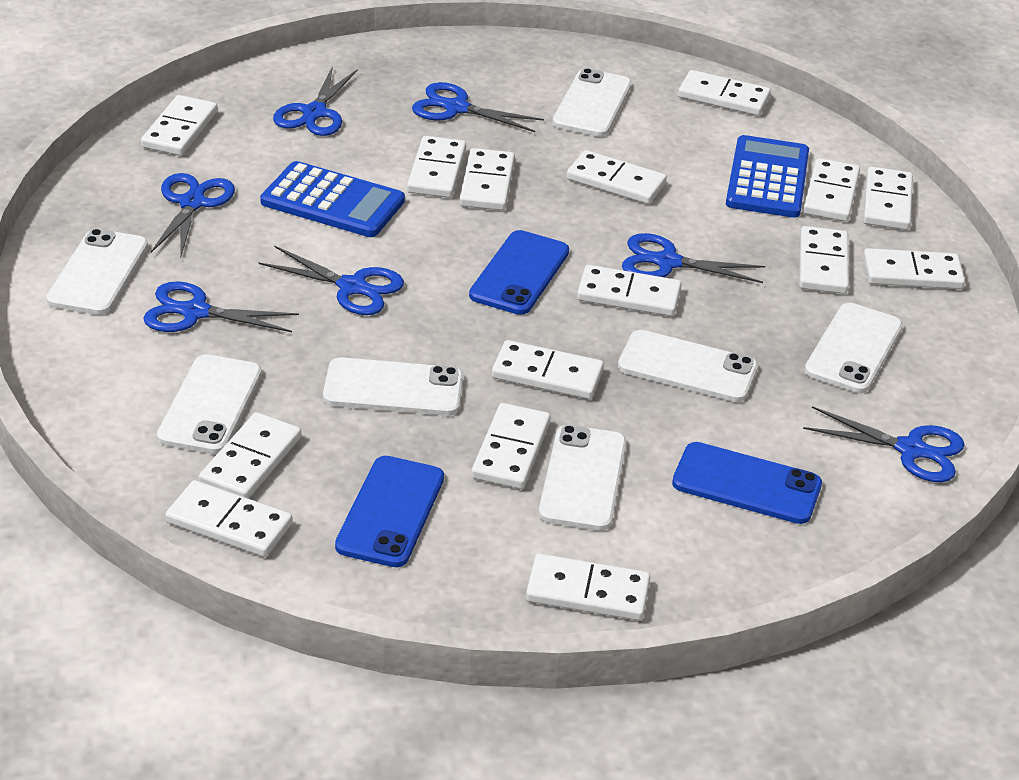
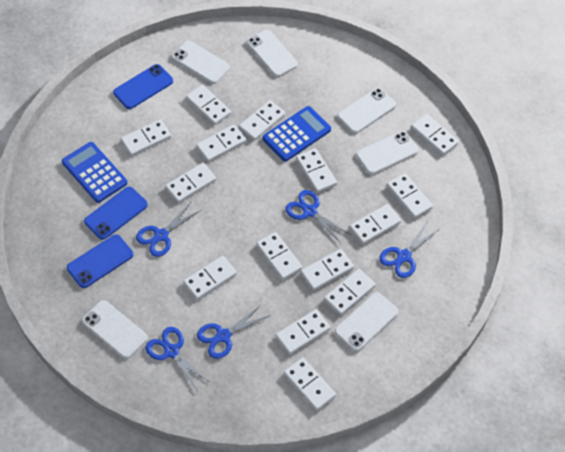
blue scissors: [143,281,299,332] [151,173,235,259] [259,246,404,315] [273,66,358,136] [412,82,544,132] [622,233,765,283] [803,406,965,482] = 7 -> [136,201,201,257] [146,327,211,390] [197,304,269,359] [285,190,351,244] [380,221,438,278] = 5
white phone: [46,228,148,315] [157,354,262,454] [323,357,463,416] [539,425,626,531] [552,68,632,137] [618,330,758,402] [804,303,903,393] = 7 -> [82,300,148,359] [172,41,230,84] [247,30,298,77] [335,292,399,352] [337,88,396,134] [356,131,419,175] = 6

